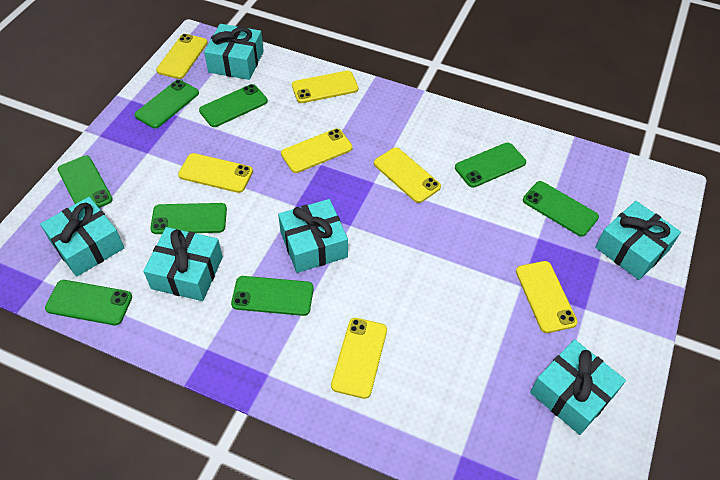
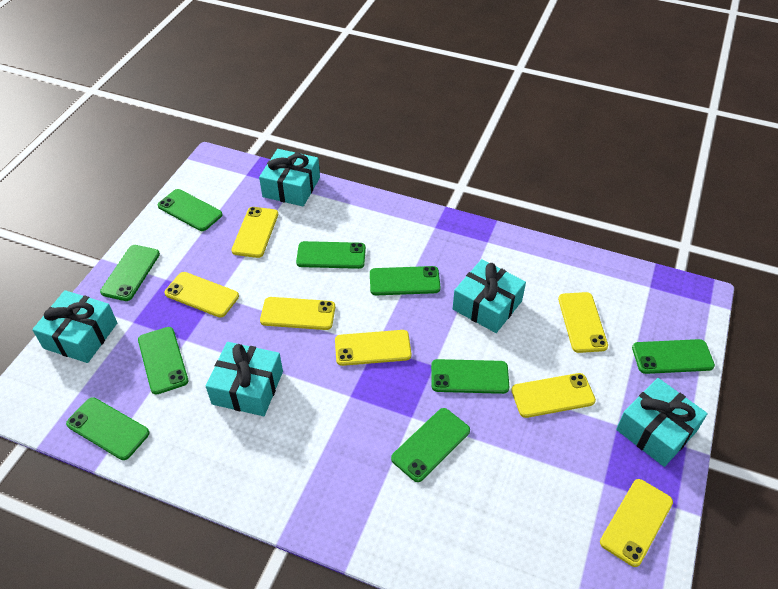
green phone: [45,280,132,325] [58,155,113,208] [134,80,199,129] [150,203,227,234] [199,84,268,127] [231,276,314,316] [455,143,526,188] [523,181,599,237] = 8 -> [66,397,150,460] [100,245,160,301] [138,327,188,395] [158,189,223,231] [296,241,366,269] [370,266,441,295] [391,408,470,482] [431,359,509,394] [632,339,715,374] = 9
turquoise gift: [40,197,124,277] [143,227,223,301] [204,24,264,80] [278,199,348,273] [530,339,626,435] [595,201,681,280] = 6 -> [32,290,117,363] [206,342,283,416] [259,149,320,206] [452,259,526,333] [616,378,708,467] = 5

